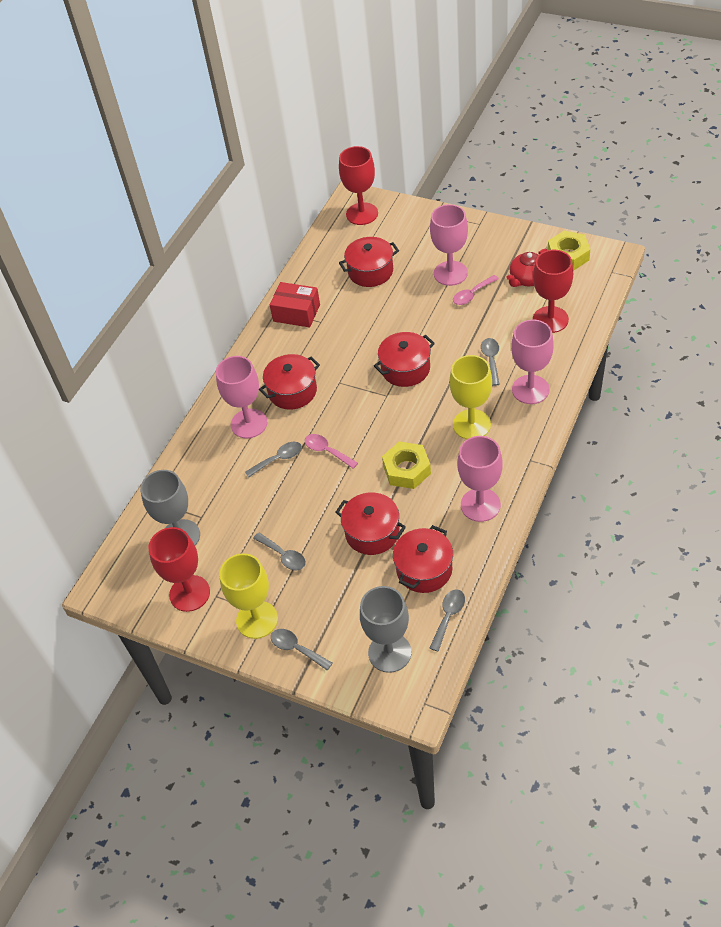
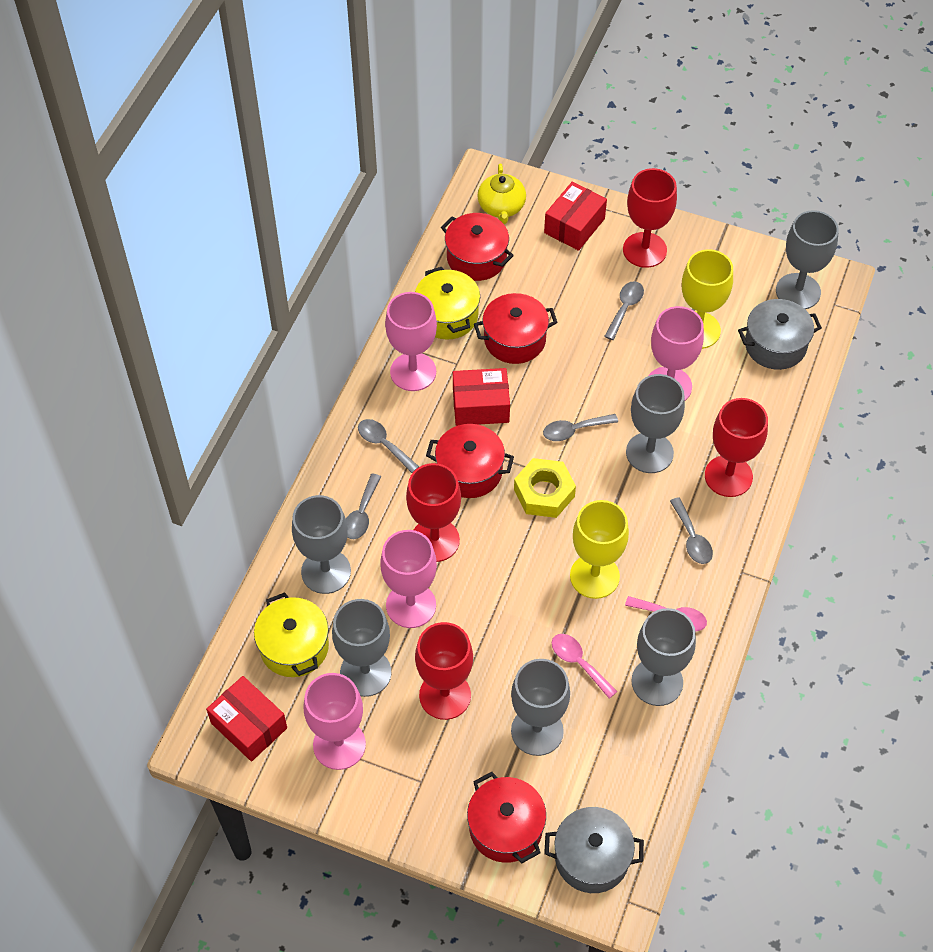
grey goblet: [140,470,200,546] [360,586,411,673] = 2 -> [292,495,351,594] [332,599,391,697] [511,659,570,756] [626,374,685,473] [631,608,696,706] [776,210,839,309] = 6
grey pot: none = 0 -> [544,807,644,893] [738,299,822,370] = 2
red box: [270,282,320,327] = 1 -> [206,676,287,762] [453,368,510,426] [544,181,607,251] = 3
red goblet: [148,527,210,612] [339,146,378,225] [533,249,573,333] = 3 -> [406,463,461,562] [415,622,473,720] [623,168,677,268] [705,398,768,497] = 4
red pot: [259,354,320,410] [336,492,406,555] [339,237,399,287] [374,332,435,387] [393,525,453,593] = 5 -> [426,424,514,498] [441,213,514,281] [467,772,546,863] [474,293,558,364] = 4
red teapot: [506,249,547,287] = 1 -> none = 0
yellow nut: [382,442,431,489] [548,231,590,271] = 2 -> [514,458,576,518] = 1
yellow pot: none = 0 -> [254,592,329,677] [415,267,480,340] = 2
yellow teapot: none = 0 -> [477,163,526,224] = 1

